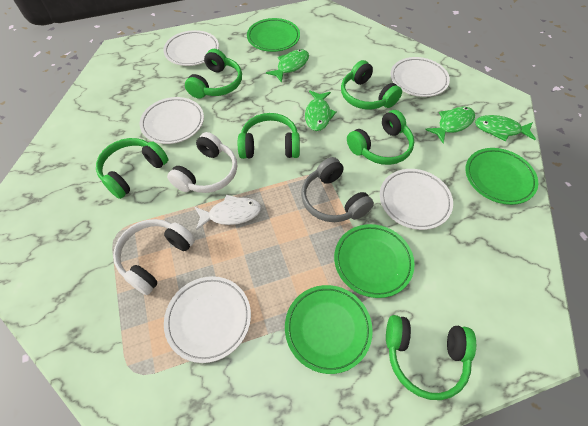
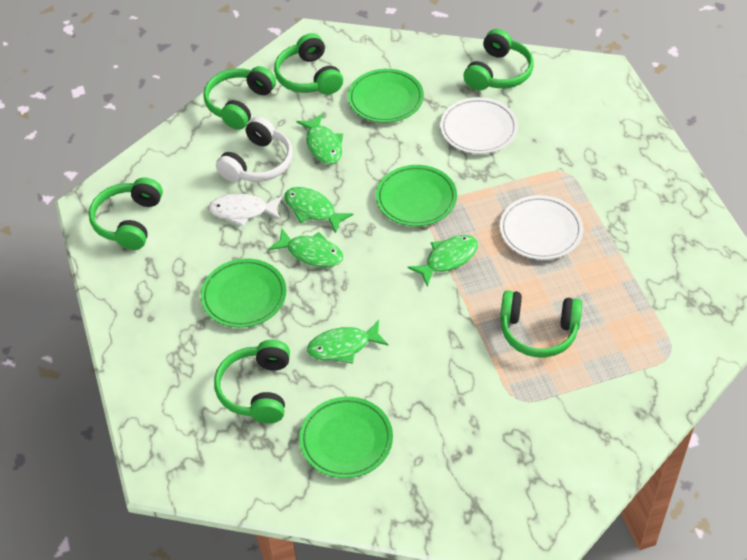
green fish: [266,49,309,83] [305,90,337,131] [425,107,475,143] [475,115,536,142] = 4 -> [268,228,343,267] [284,187,353,233] [296,113,343,164] [307,320,389,364] [408,235,478,286] = 5
grey headphones: [301,157,374,222] = 1 -> none = 0
white headphones: [113,219,195,295] [167,132,237,193] = 2 -> [216,117,293,182] = 1
white plate: [140,97,204,144] [163,30,219,66] [164,276,251,363] [380,169,453,230] [390,57,450,97] = 5 -> [440,97,518,154] [500,195,583,260] = 2

